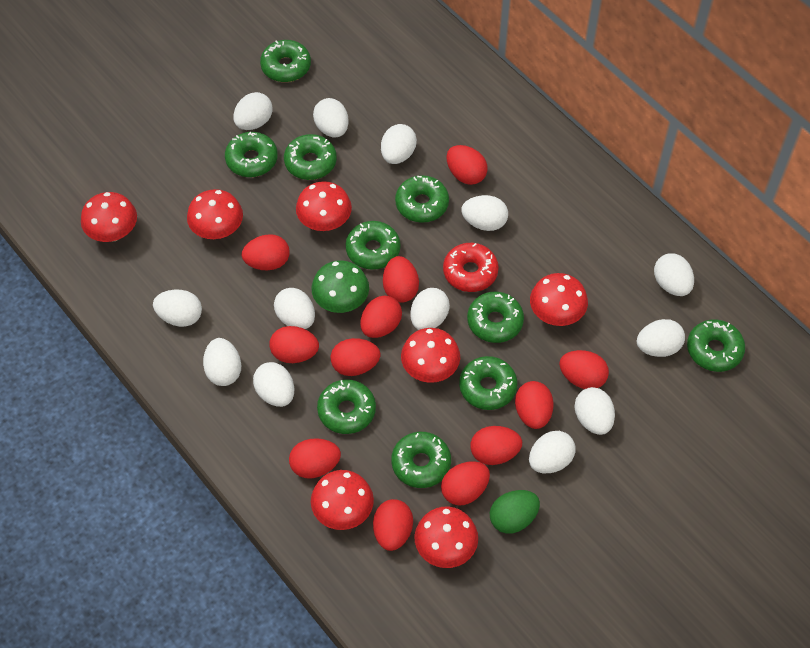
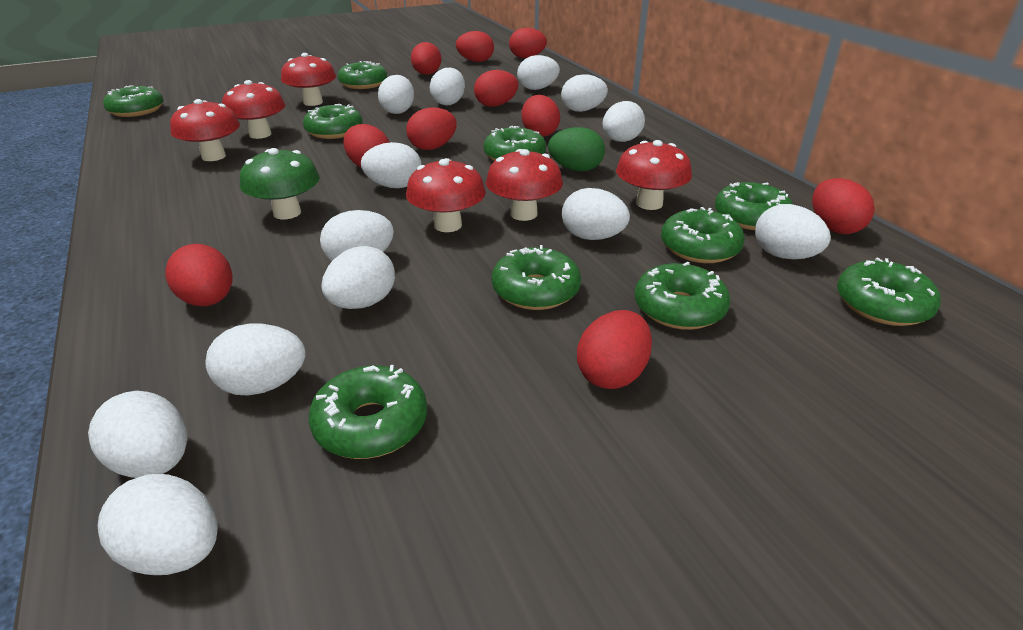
red donut: [443,243,499,292] = 1 -> none = 0
red egg: [242,234,290,270] [269,326,319,363] [289,438,341,478] [331,338,380,376] [360,296,402,338] [373,499,413,551] [383,256,419,303] [441,461,490,506] [446,145,488,185] [471,426,522,465] [515,381,554,429] [559,350,609,389] = 12 -> [165,244,232,306] [343,124,390,167] [406,107,457,150] [411,42,442,75] [456,31,494,62] [474,70,518,107] [509,28,547,58] [521,95,560,137] [577,310,652,389] [812,178,875,234] = 10
red mushroom: [81,192,137,242] [187,189,243,239] [296,181,352,231] [311,470,374,530] [401,328,460,383] [415,507,478,568] [530,273,588,326] = 7 -> [170,99,240,161] [222,80,285,139] [281,53,336,106] [406,158,486,232] [486,149,563,221] [616,140,692,210] = 6

